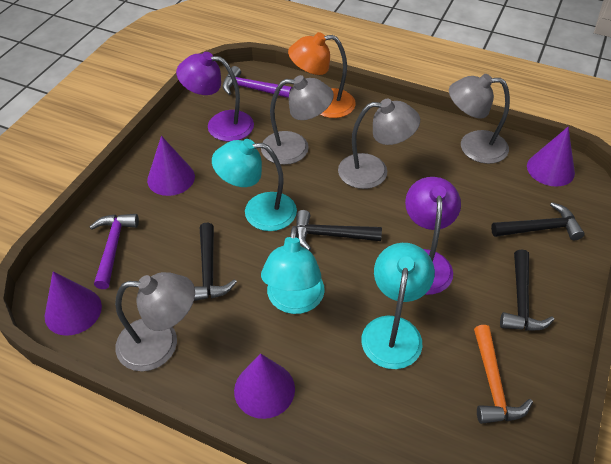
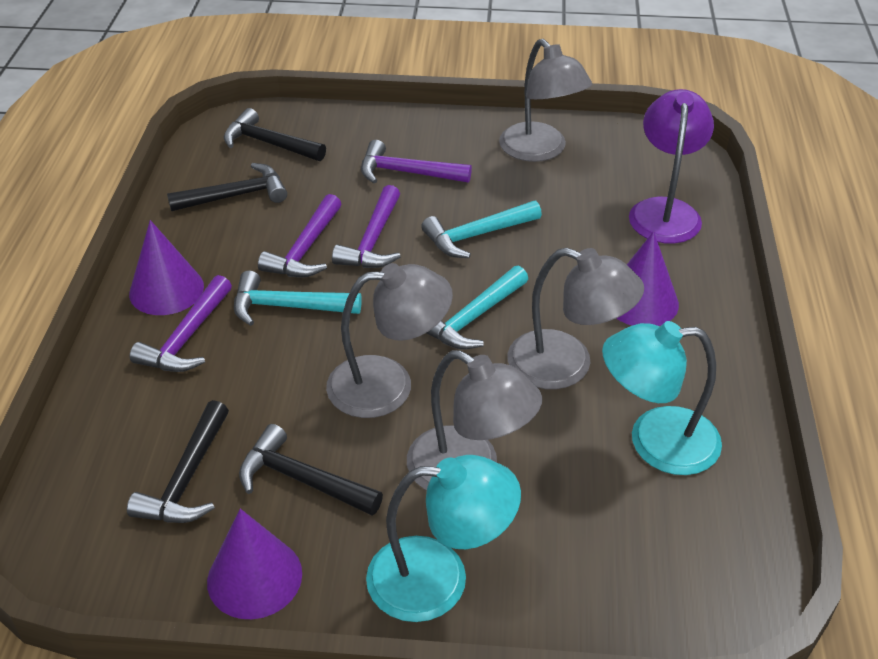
orange hammer: [474,325,533,424] = 1 -> none = 0
orange lamp: [288,32,356,118] = 1 -> none = 0
purple cone: [45,272,102,336] [147,136,195,196] [234,353,295,419] [527,127,575,187] = 4 -> [129,220,204,315] [207,509,302,619] [616,231,679,326] = 3
purple hammer: [90,214,139,289] [223,66,292,98] = 2 -> [130,275,232,372] [258,194,341,278] [332,185,401,268] [361,140,472,183] = 4
purple lamp: [176,52,254,141] [405,177,461,295] = 2 -> [629,89,714,244] = 1
turquoise hammer: none = 0 -> [234,271,362,326] [421,201,542,258] [427,266,528,350] = 3
turquoise lamp: [212,139,297,231] [261,226,325,314] [361,243,435,369] = 3 -> [366,455,521,622] [602,321,722,475] = 2

